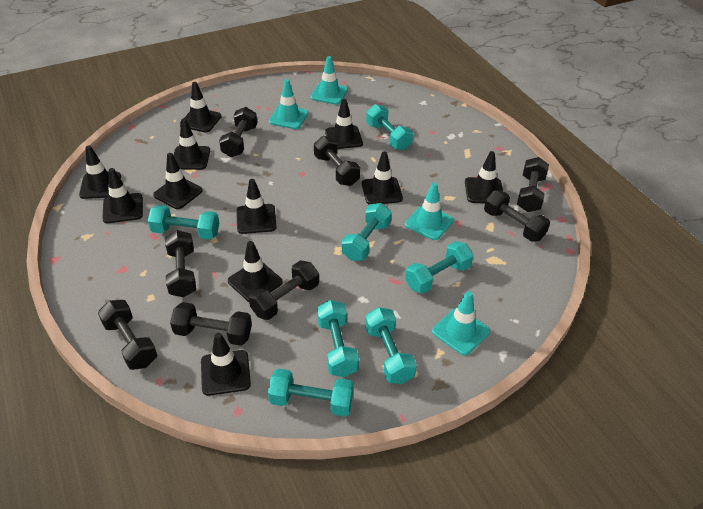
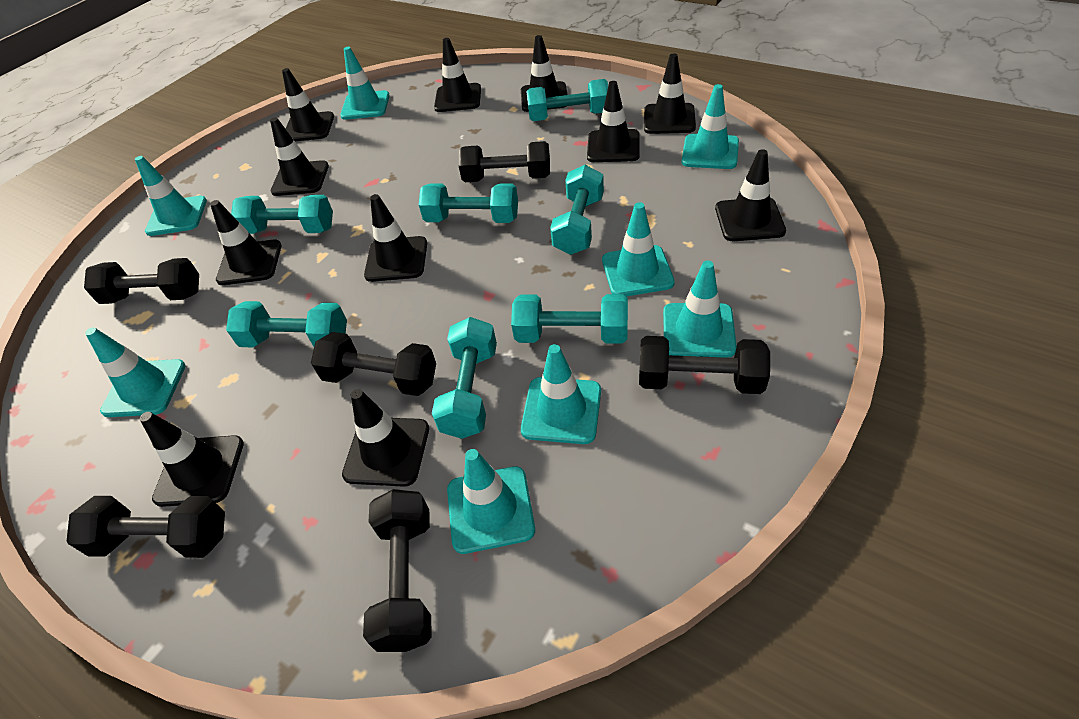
black dumbbell: [98,300,157,370] [165,230,196,297] [170,302,252,346] [219,107,257,157] [249,261,319,320] [314,136,360,186] [484,190,550,242] [517,157,549,212] = 8 -> [67,496,225,558] [84,258,199,304] [311,332,436,396] [363,489,432,652] [458,141,550,182] [639,336,770,394] = 6
turquoise traffic cone: [269,79,309,129] [310,56,348,105] [405,182,454,240] [432,291,490,356] = 4 -> [85,327,186,417] [135,156,207,236] [340,47,390,120] [447,449,535,554] [521,344,601,444] [602,202,675,296] [663,261,737,358] [681,84,739,169] = 8

